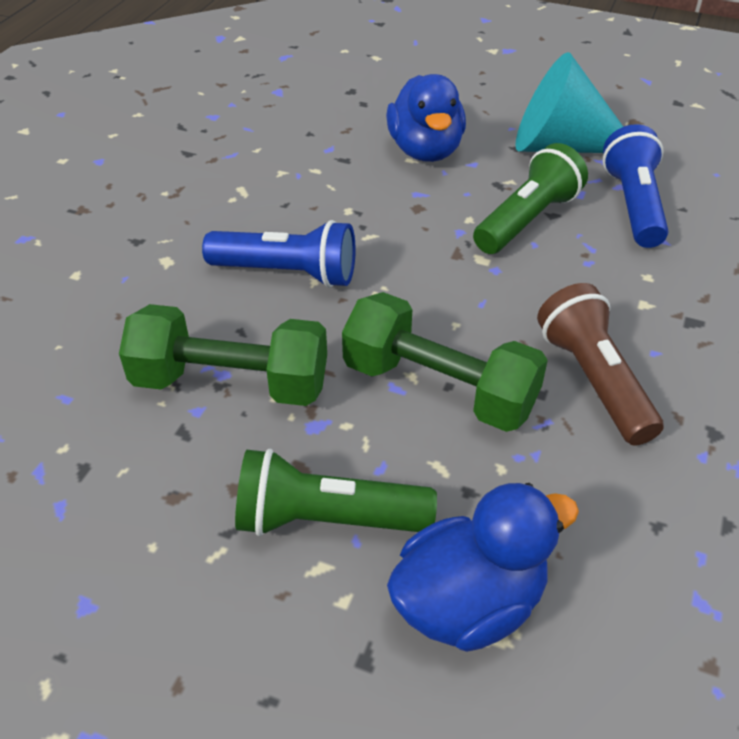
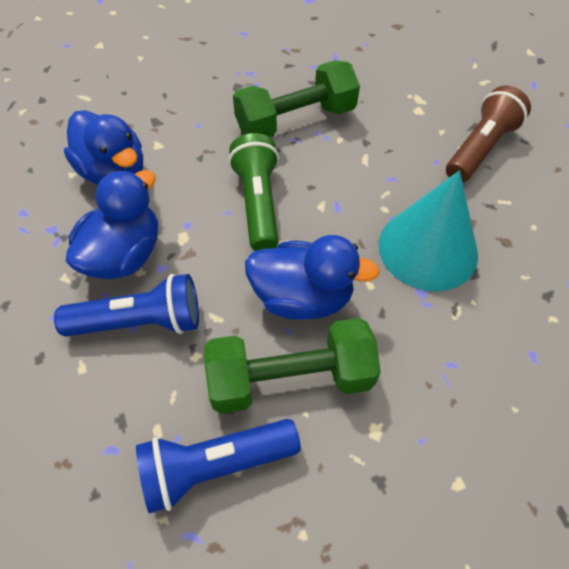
blue duck: [386,74,466,162] [387,483,579,652] = 2 -> [64,110,143,185] [66,170,158,279] [245,235,380,320] = 3
green flashlight: [235,449,437,536] [473,143,588,254] = 2 -> [228,133,279,251] = 1

